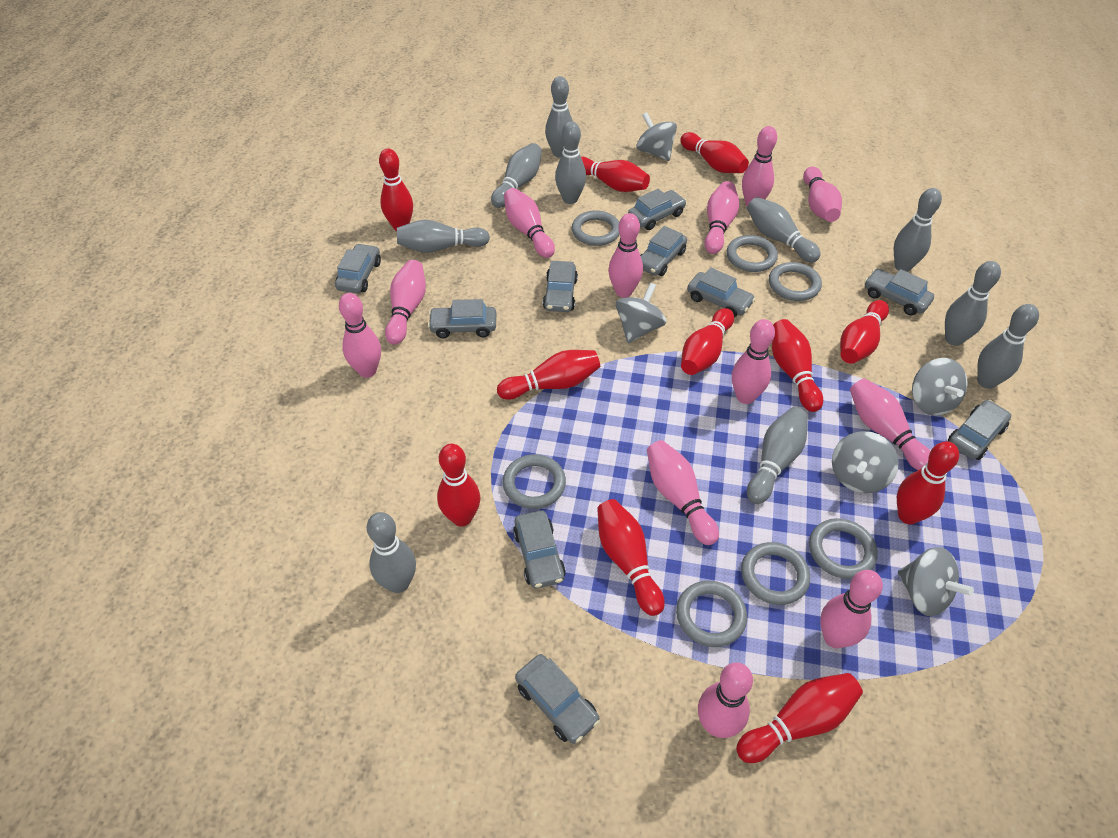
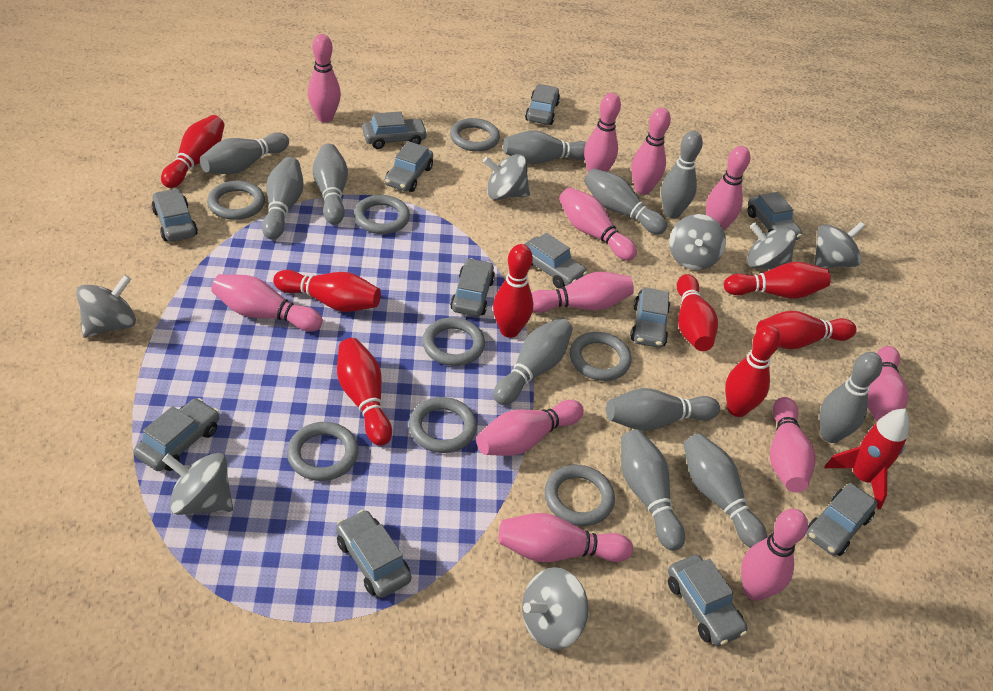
grey bowling pin: [367,512,416,593] [397,220,490,253] [491,143,542,208] [545,76,573,158] [555,121,586,204] [747,197,821,263] [747,407,808,504] [894,188,942,272] [945,261,1001,346] [977,304,1039,389] = 10 -> [200,132,289,174] [262,157,303,240] [312,144,348,225] [493,318,573,405] [503,130,586,164] [584,168,667,234] [606,388,720,431] [621,430,685,551] [661,131,703,218] [683,433,767,548] [820,352,883,443] = 11
grey car: [335,243,381,293] [428,299,496,338] [513,510,566,588] [515,654,600,744] [543,261,578,312] [628,189,686,230] [640,226,687,276] [687,267,756,317] [865,269,934,315] [948,400,1011,460] = 10 -> [134,398,219,471] [151,188,198,242] [336,510,411,598] [362,111,428,149] [385,141,433,192] [450,258,495,316] [524,233,588,289] [525,84,560,125] [630,287,670,348] [668,555,747,646] [748,192,802,240] [807,483,877,556] = 12
grey ring: [503,454,566,509] [572,210,619,246] [676,580,747,647] [727,235,778,272] [741,542,810,605] [769,262,822,301] [809,518,878,579] = 7 -> [207,181,265,220] [287,422,358,481] [354,195,410,234] [409,397,477,453] [422,317,485,366] [450,118,500,152] [544,465,615,526] [570,332,631,381] = 8
grey spinning top: [615,283,666,343] [637,112,677,161] [832,431,899,494] [898,547,974,616] [912,358,968,416] = 5 -> [76,275,136,338] [162,453,233,515] [483,154,530,200] [522,567,588,650] [669,214,726,270] [747,222,796,270] [814,222,865,268] = 7
red bowling pin: [379,148,413,231] [437,444,480,527] [497,350,600,400] [581,157,650,192] [597,499,665,616] [680,132,749,173] [681,308,734,375] [736,673,863,763] [772,319,823,412] [840,300,889,364] [897,441,959,524] = 11 -> [161,115,225,188] [273,270,381,312] [337,338,392,446] [493,244,533,338] [677,274,718,351] [724,262,831,299] [725,325,781,417] [756,311,856,349] = 8
red rocket: none = 0 -> [824,409,909,509] = 1

